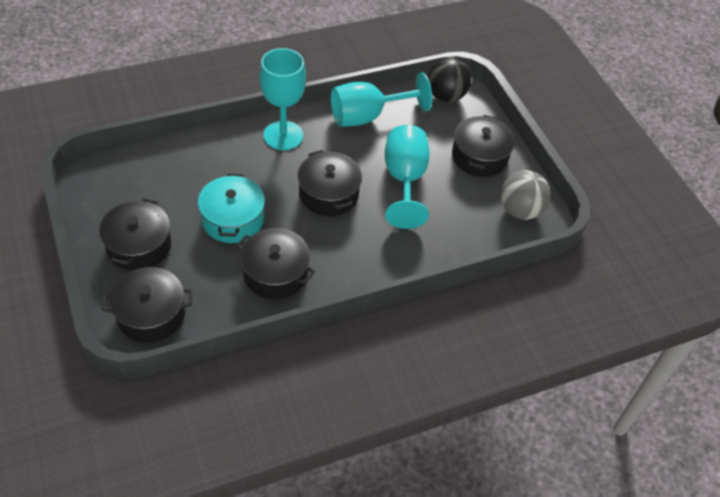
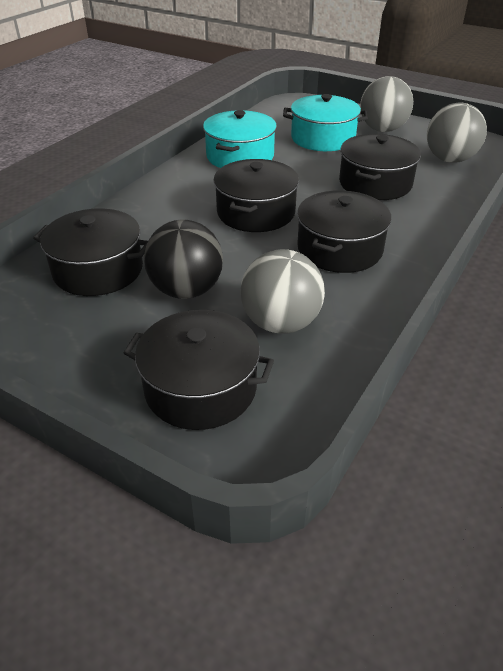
grey ball: [500,170,551,220] = 1 -> [240,249,325,334] [360,76,413,132] [427,102,487,163] = 3
turquoise goblet: [259,48,306,150] [331,72,432,127] [385,125,430,229] = 3 -> none = 0
turquoise pot: [198,174,265,243] = 1 -> [203,110,277,168] [283,94,368,151] = 2

